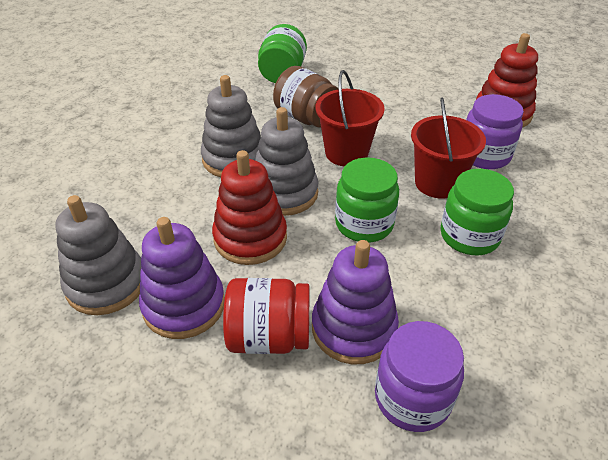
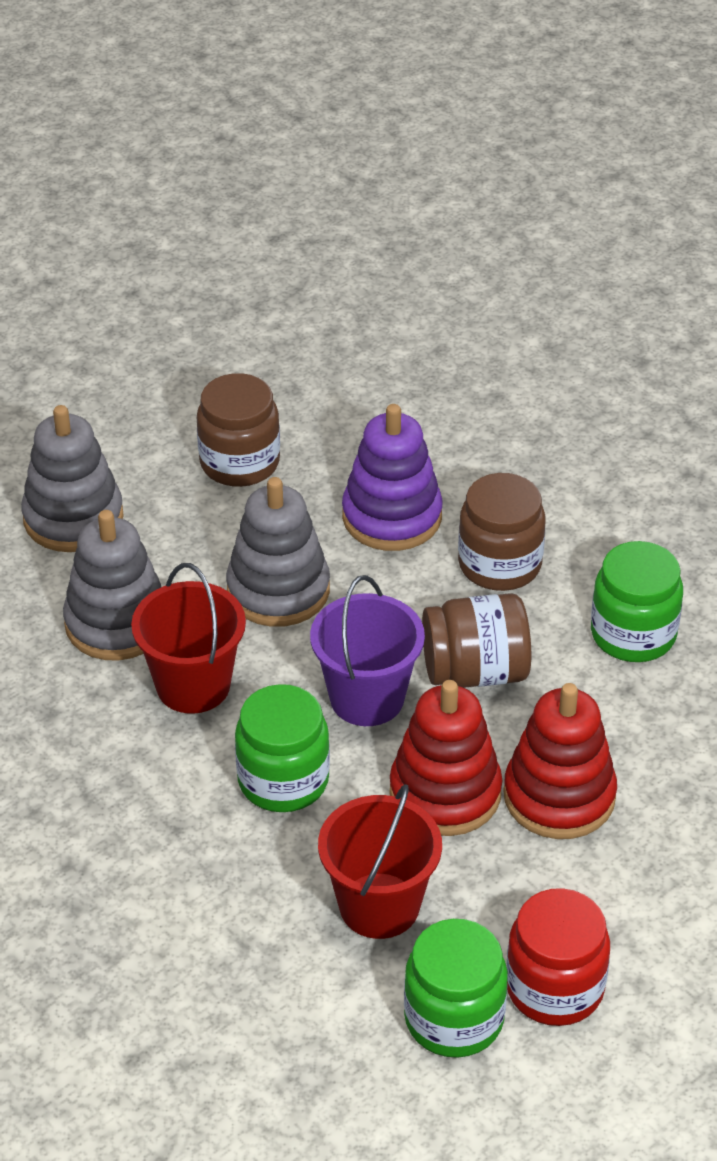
brown jar: [273,66,338,128] = 1 -> [197,373,280,487] [422,593,531,688] [458,473,546,591] = 3
purple bucket: none = 0 -> [310,575,425,726] = 1
purple jar: [375,321,464,432] [466,94,524,169] = 2 -> none = 0
purple stacking toy: [139,217,225,339] [312,240,399,364] = 2 -> [342,404,443,551] = 1

